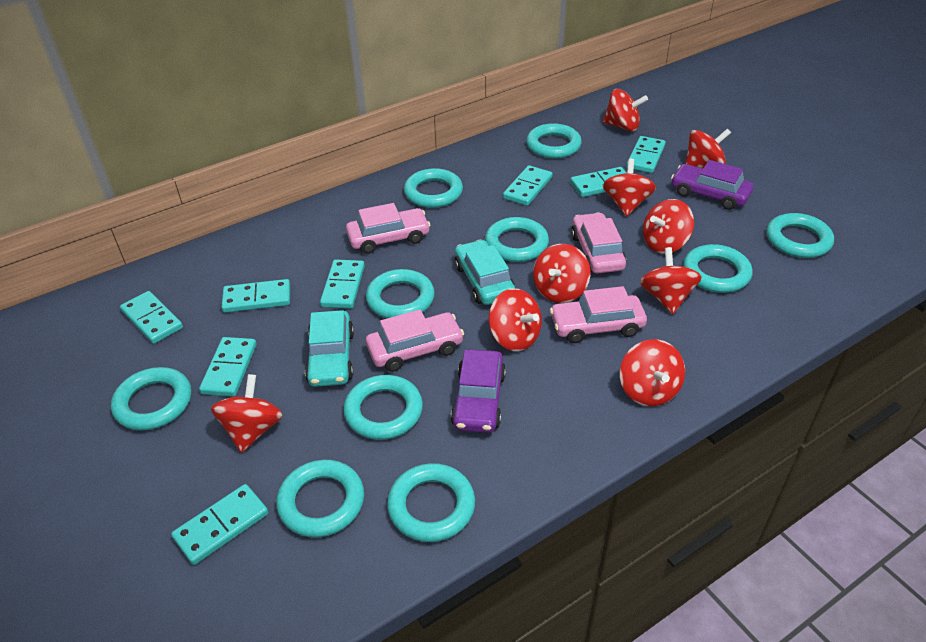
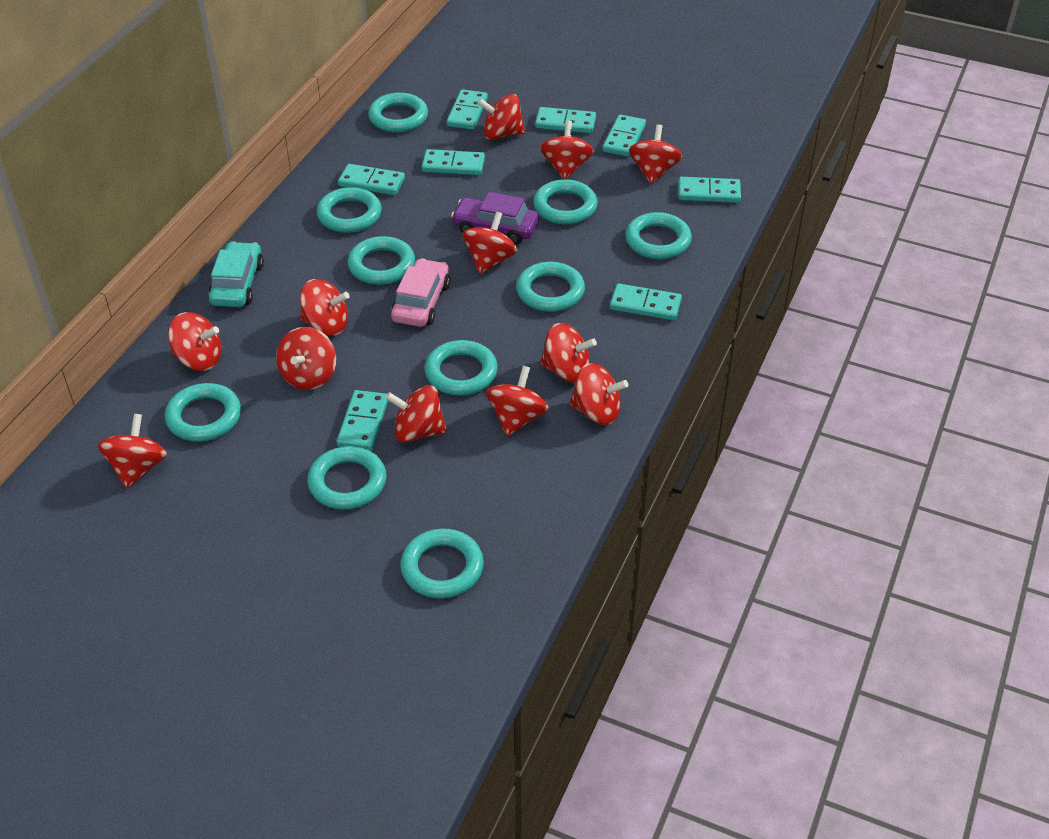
pink car: [346,203,431,254] [366,310,464,372] [550,286,647,343] [571,212,626,274] = 4 -> [391,258,450,327] = 1
purple car: [451,349,506,433] [671,160,754,210] = 2 -> [451,192,539,244] = 1
red spinning top: [211,374,282,453] [489,288,542,351] [533,244,590,303] [602,89,648,131] [603,159,656,216] [620,339,685,406] [640,247,702,314] [643,199,694,253] [685,129,731,168] = 9 -> [98,414,167,489] [168,312,221,371] [276,327,336,390] [300,279,350,336] [386,385,447,443] [462,212,518,274] [477,94,525,140] [486,366,549,437] [540,121,594,179] [540,323,597,383] [569,363,628,425] [629,124,682,184] = 12
turquoise car: [305,310,354,387] [455,239,515,305] = 2 -> [208,242,264,307] = 1

